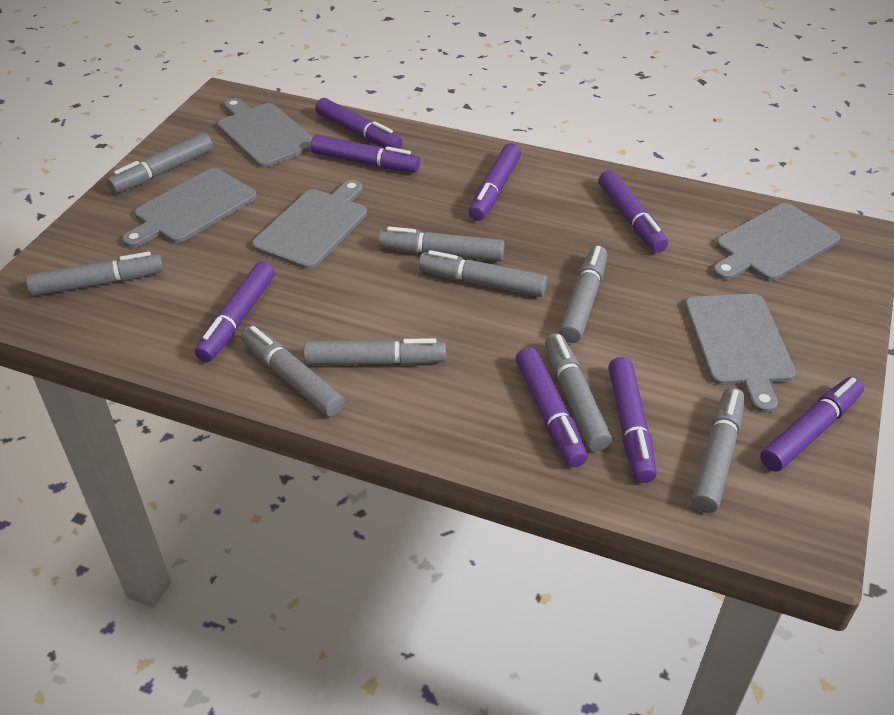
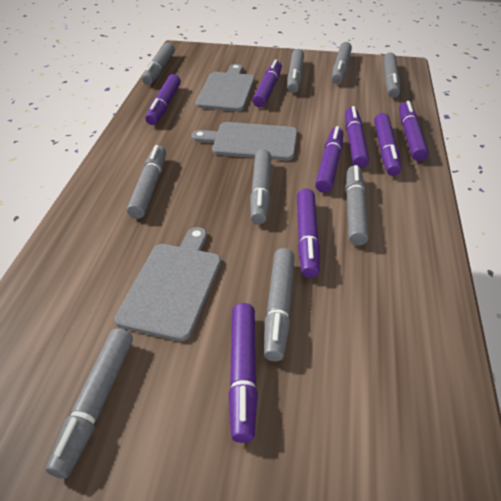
grey cutting board: [122,168,257,248] [217,98,313,167] [252,180,367,269] [684,294,796,413] [713,203,840,281] = 5 -> [114,227,221,341] [192,122,297,161] [195,64,255,111] = 3

